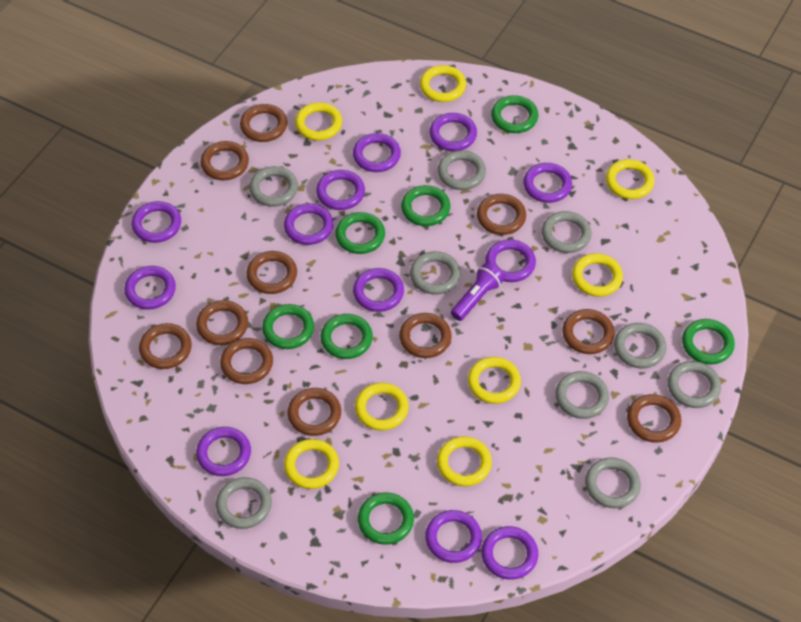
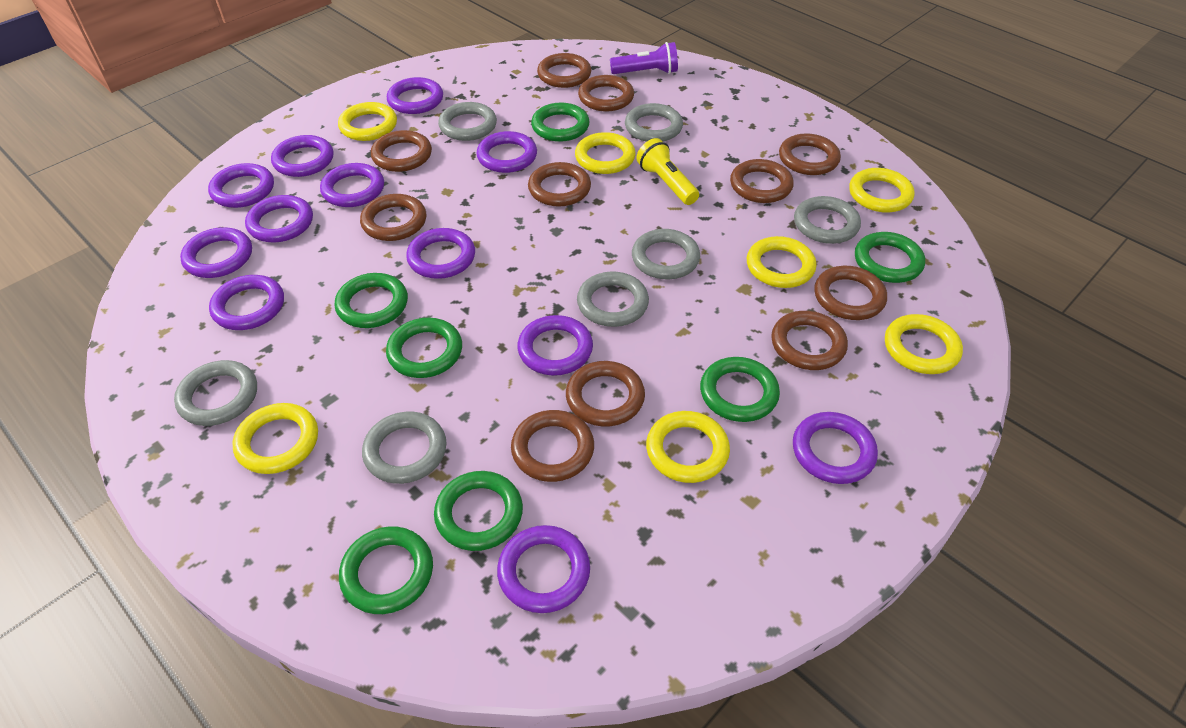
grey ring: [216,477,272,529] [249,166,298,207] [410,251,461,295] [438,150,486,190] [542,211,592,253] [555,371,609,419] [585,458,641,508] [614,323,667,368] [668,361,721,408] = 9 -> [174,360,257,426] [362,412,447,484] [438,102,497,141] [577,271,649,327] [625,103,683,142] [632,229,700,279] [794,196,861,244] = 7
yellow flashlight: none = 0 -> [636,138,699,205] = 1
yellow ring: [284,439,339,489] [295,102,342,141] [355,383,409,431] [420,65,466,102] [437,436,492,486] [468,357,521,404] [572,253,623,297] [606,159,655,199] = 8 -> [232,403,318,474] [338,102,397,141] [575,132,636,174] [646,411,730,483] [747,236,816,288] [849,168,914,213] [885,314,963,374] = 7

